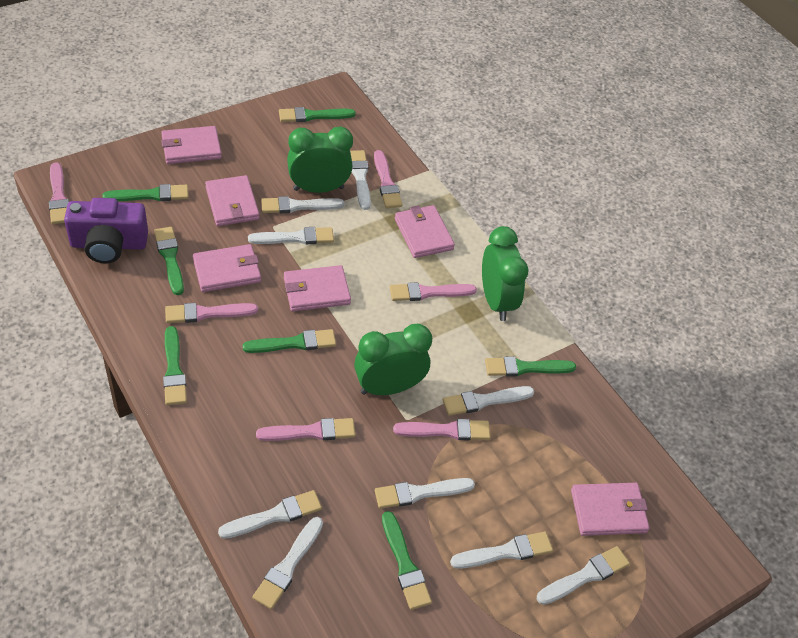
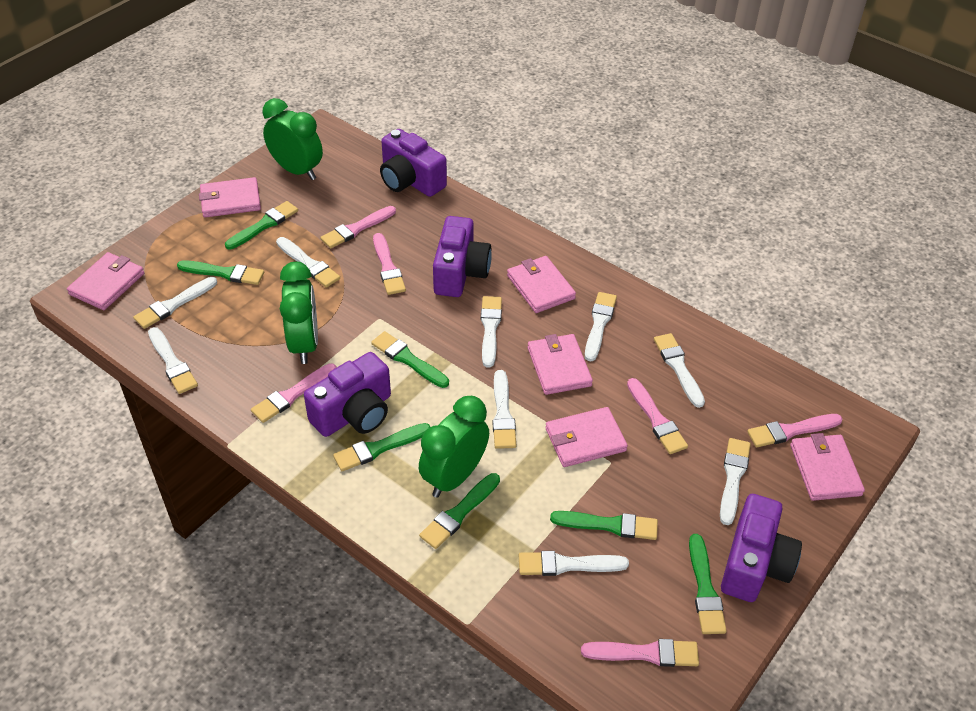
purple camera: [64,198,148,263] = 1 -> [304,352,391,437] [380,129,447,197] [433,216,492,297] [721,494,802,602] = 4

